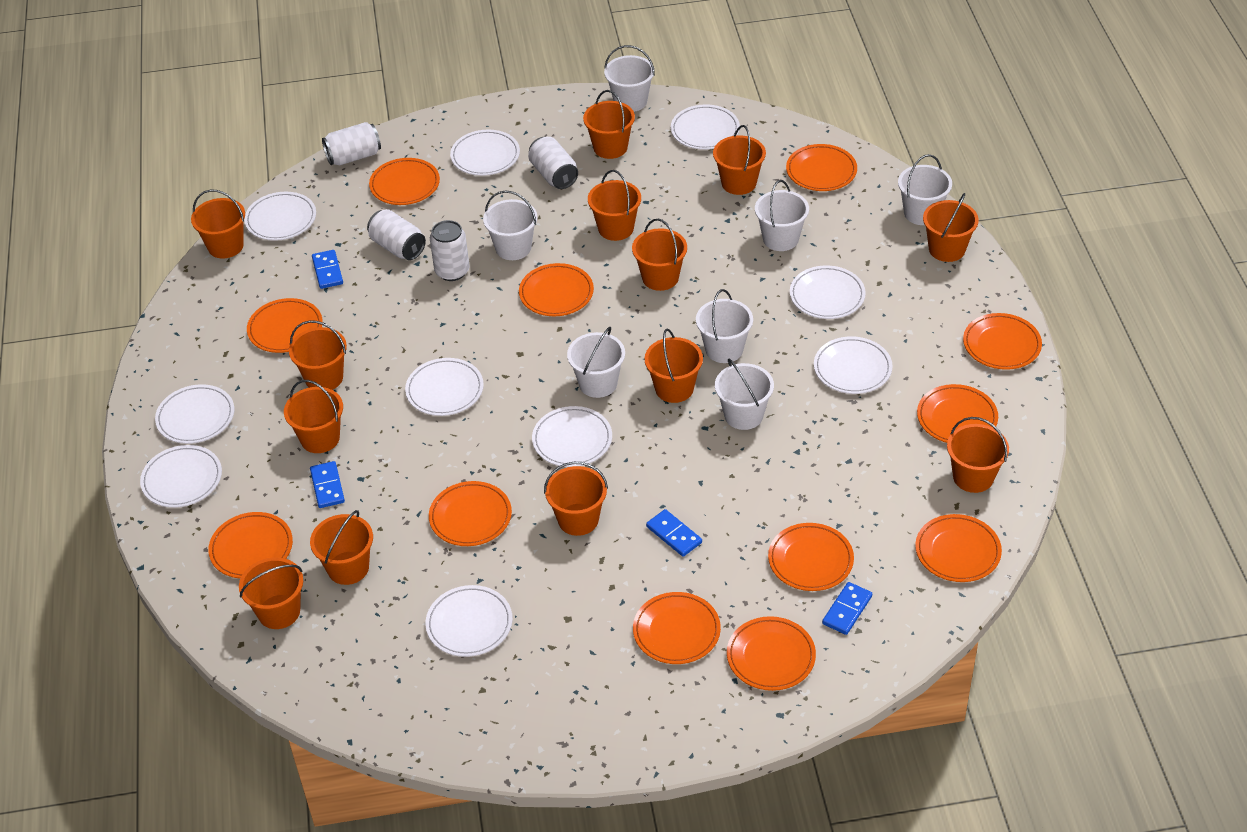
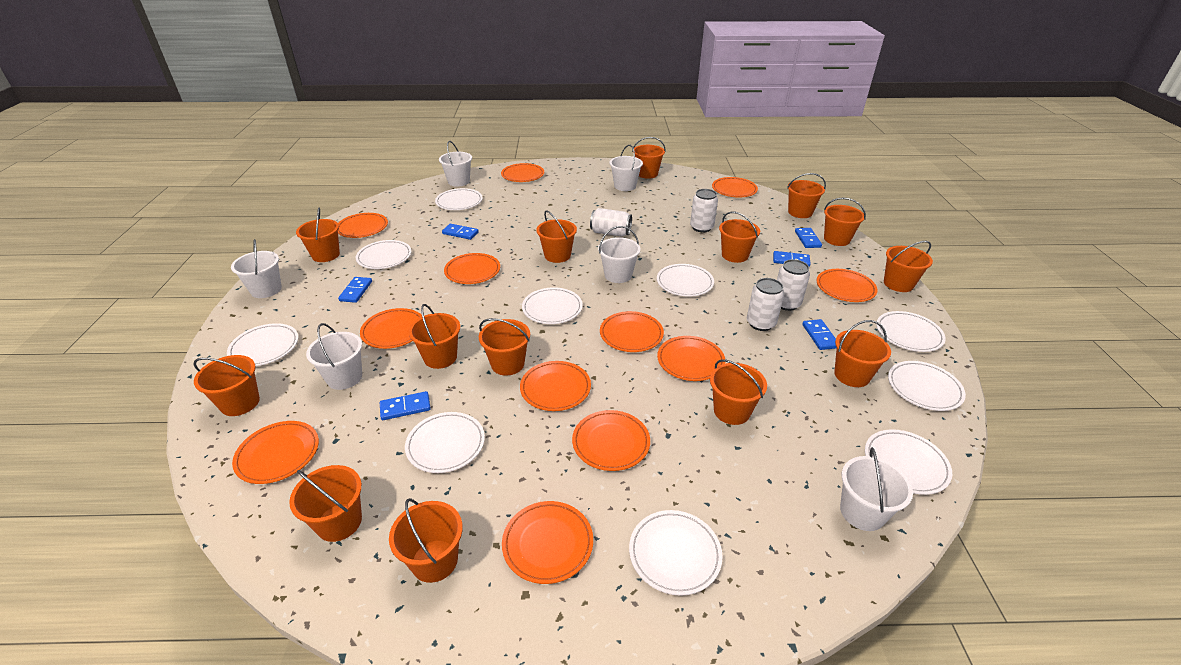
blue domino: [310,461,345,508] [312,250,343,289] [646,509,702,557] [822,582,872,635] = 4 -> [338,277,372,303] [380,391,431,420] [442,224,479,240] [773,251,811,267] [795,228,822,248] [802,319,837,350] = 6
orange bucket: [191,190,245,258] [239,557,303,629] [284,380,343,453] [289,320,347,390] [310,510,373,585] [544,462,608,536] [583,90,635,159] [588,170,641,241] [632,219,687,291] [645,329,703,403] [713,125,766,195] [923,193,979,262] [947,417,1009,493] = 13 -> [193,355,260,416] [289,465,362,542] [296,208,340,262] [389,498,463,583] [408,304,460,369] [479,318,530,376] [537,211,577,263] [632,137,665,179] [710,359,767,425] [719,212,760,263] [787,173,826,218] [824,198,866,246] [834,320,891,387] [884,241,933,292] = 14
white bucket: [483,191,537,260] [567,327,625,398] [604,45,655,112] [696,289,753,363] [715,359,774,430] [755,180,809,251] [898,154,952,225] = 7 -> [231,239,282,298] [306,323,362,390] [439,141,472,186] [598,226,640,283] [610,145,643,191] [840,447,913,531] = 6

